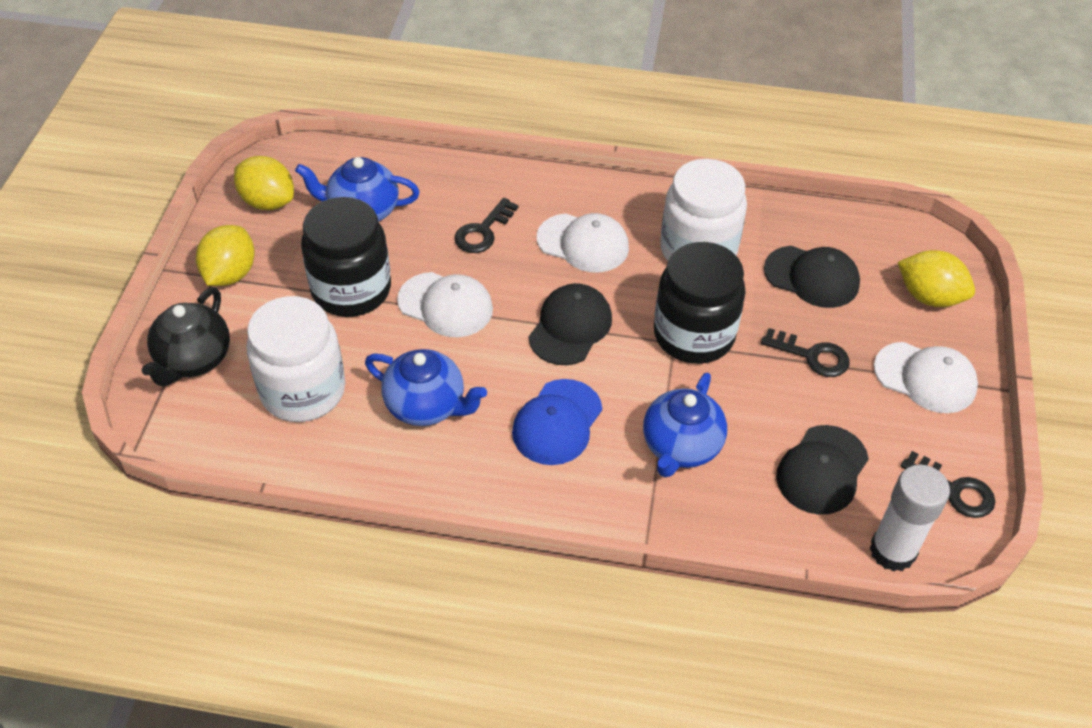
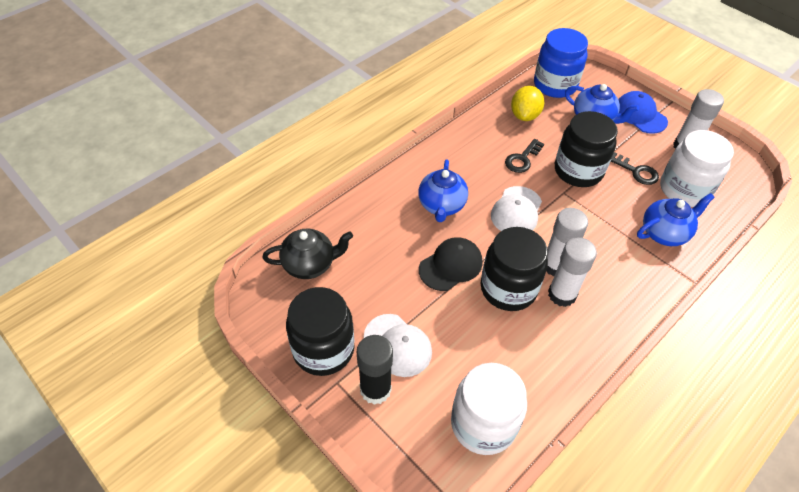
black cap: [529,283,612,365] [764,246,860,308] [776,425,869,515] = 3 -> [419,237,483,291] = 1
black glue stick: none = 0 -> [357,335,393,405] = 1
black jar: [301,197,391,317] [654,242,746,364] = 2 -> [286,287,355,376] [480,227,548,311] [555,111,618,187] = 3
black key: [454,198,518,253] [761,328,850,377] [900,451,995,518] = 3 -> [505,139,544,173] [611,152,659,185] = 2
blue jar: none = 0 -> [534,28,588,98] = 1
white cap: [397,272,493,337] [537,213,629,272] [874,342,978,413] = 3 -> [364,314,432,377] [491,186,542,231] = 2
white glue stick: [869,465,950,572] = 1 -> [546,208,588,276] [548,237,597,307] [673,89,724,149] = 3
yellow lemon: [196,225,255,286] [234,156,294,210] [898,250,975,307] = 3 -> [511,86,544,121] = 1

